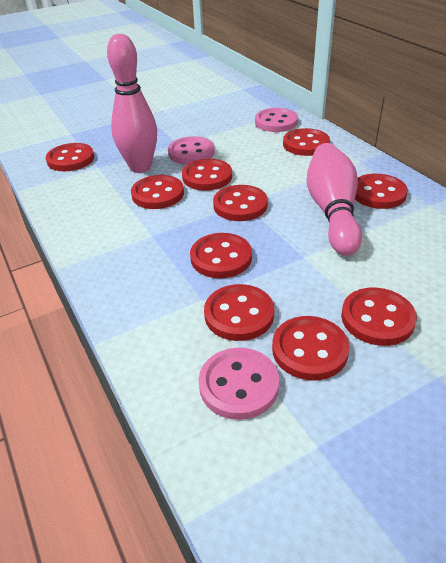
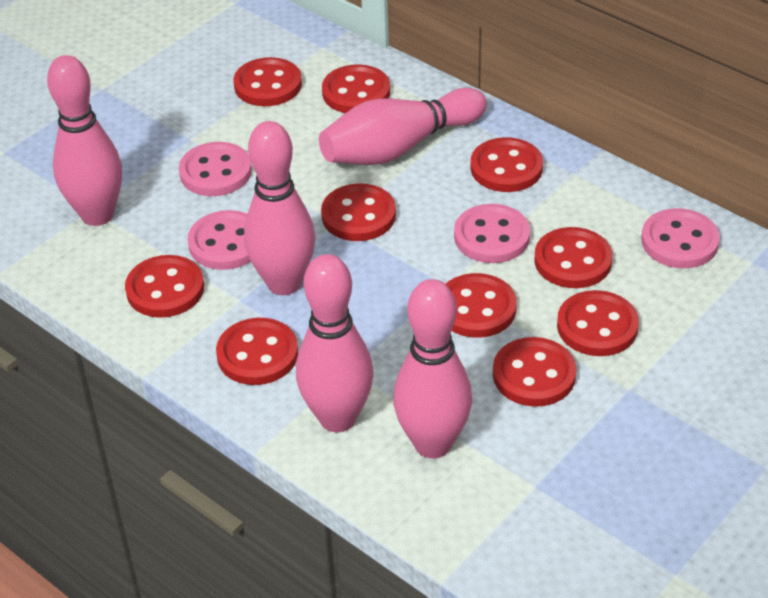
pink bowling pin: [107,34,157,173] [307,143,362,256] = 2 -> [47,55,122,226] [244,121,315,295] [296,254,373,432] [319,88,487,165] [393,279,472,458] = 5
pink button: [168,136,215,164] [199,348,279,420] [255,108,298,132] = 3 -> [179,142,252,196] [188,210,251,270] [454,204,530,263] [641,208,720,268] = 4

